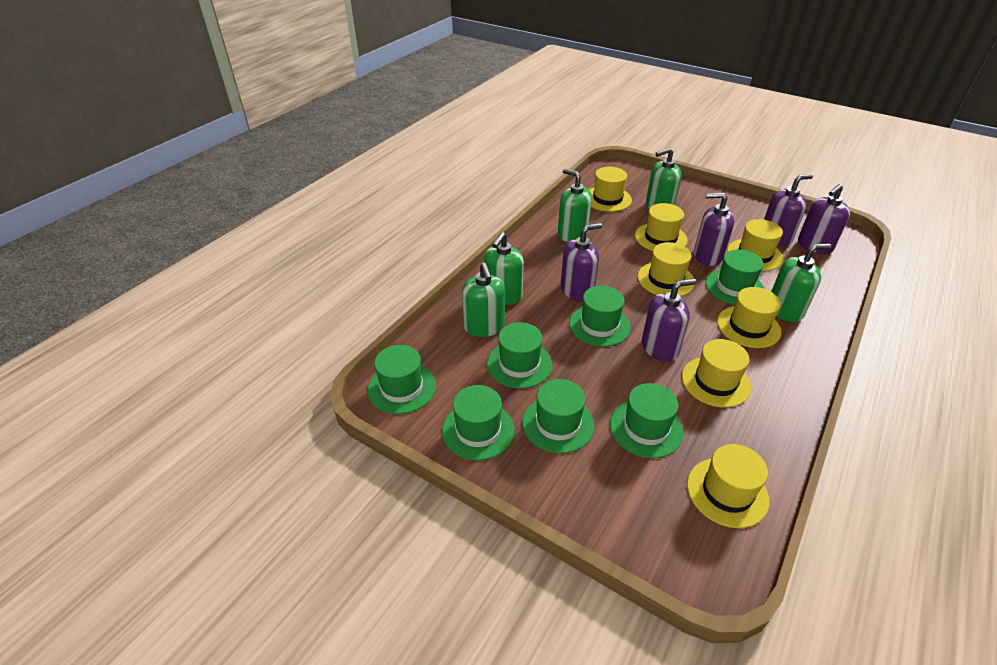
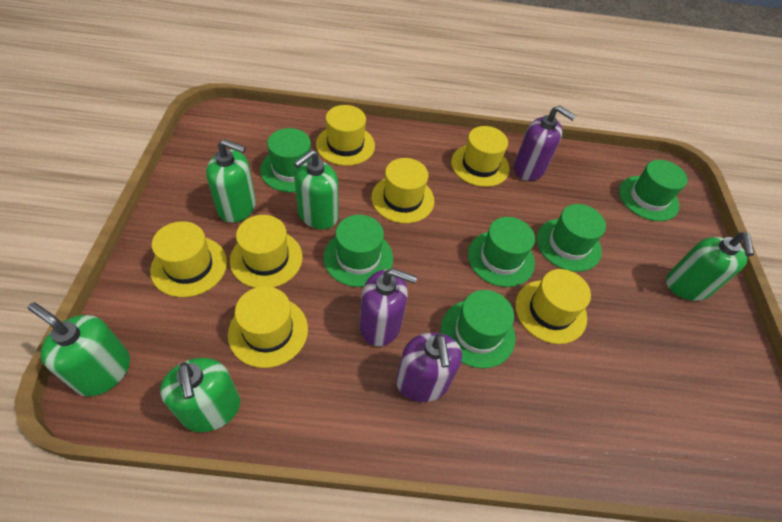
green hat: [367,345,436,414] [442,385,514,460] [487,322,552,389] [522,379,594,453] [569,286,631,347] [610,383,683,458] [705,249,764,305] = 7 -> [260,128,319,192] [323,215,393,287] [441,290,516,368] [468,217,535,287] [537,204,606,272] [619,160,688,221] = 6
purple soap dispenser: [561,223,602,301] [642,278,696,362] [694,193,734,266] [764,174,813,246] [798,184,850,254] = 5 -> [360,268,417,347] [396,332,462,402] [514,105,576,181] = 3

